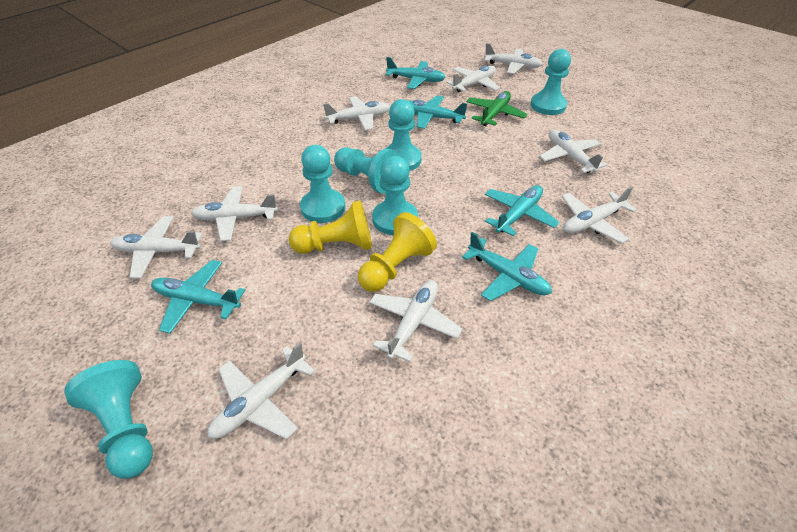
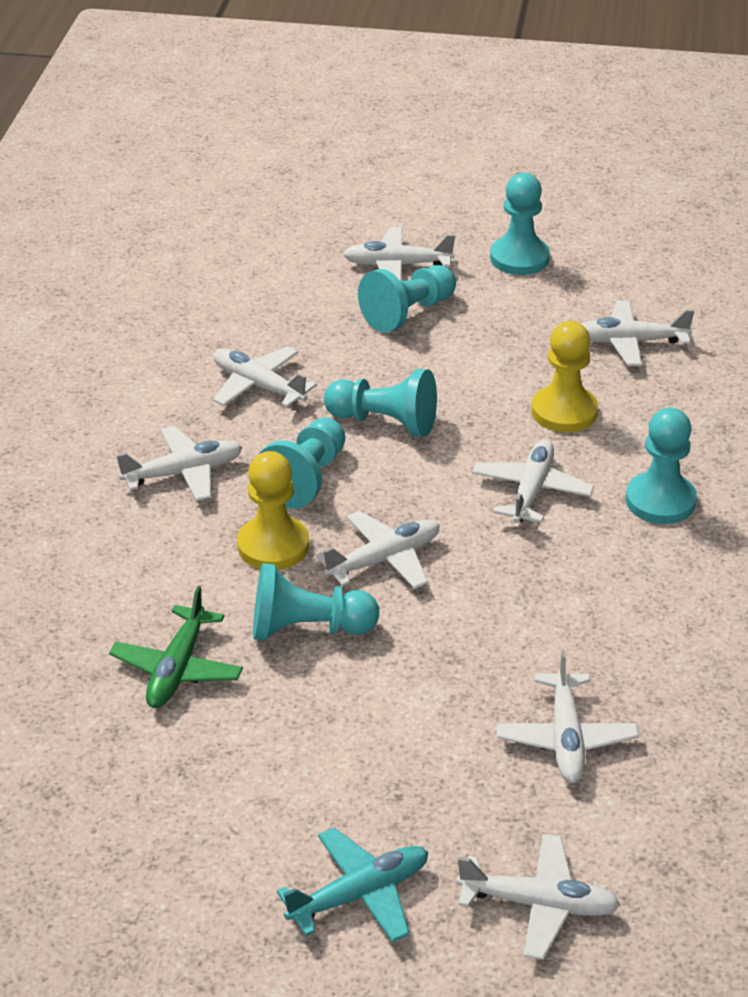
turquoise plane: [151,260,245,334] [386,57,446,89] [409,95,467,129] [462,232,552,301] [485,185,560,237] = 5 -> [277,828,428,943] = 1
white plane: [110,216,202,279] [191,186,278,241] [208,342,315,439] [323,96,390,130] [369,280,462,362] [446,66,500,92] [484,43,543,74] [539,130,607,173] [562,186,637,244] = 9 -> [116,426,242,501] [213,346,317,407] [316,511,440,589] [343,227,455,281] [457,834,620,960] [472,439,594,523] [496,650,639,783] [581,300,694,366] = 8

